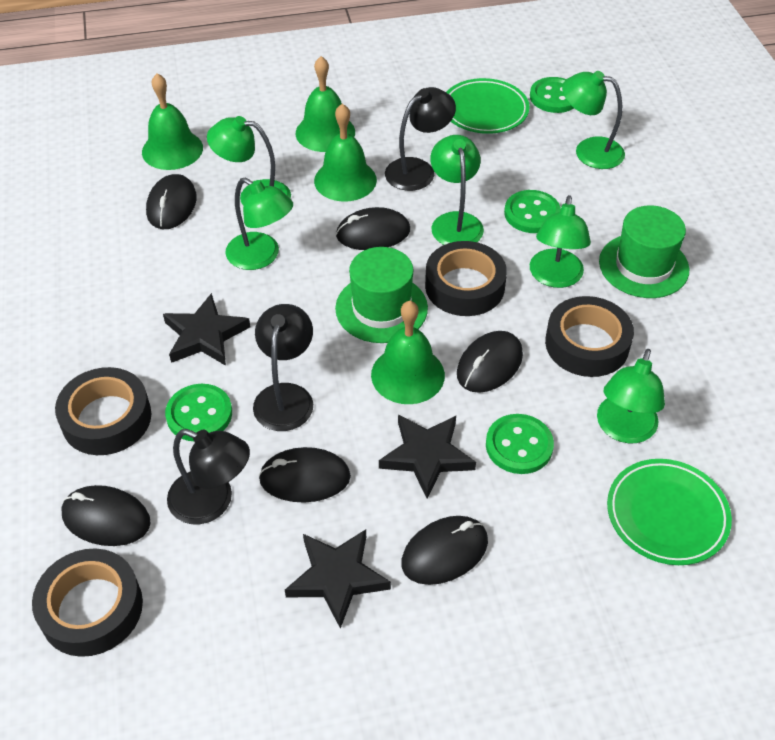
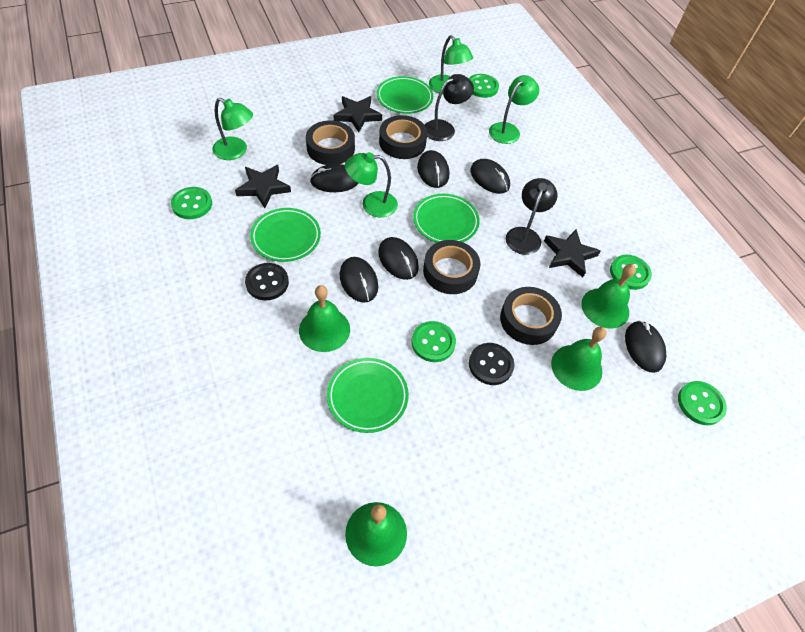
black button: none = 0 -> [245,263,289,300] [469,343,514,385] = 2
black lamp: [167,429,250,524] [253,304,313,431] [385,87,456,191] = 3 -> [425,74,474,141] [506,178,558,255] = 2
green button: [165,384,232,441] [486,414,554,474] [504,190,561,233] [530,77,574,113] = 4 -> [171,187,212,219] [411,321,456,362] [468,74,499,98] [610,255,652,290] [678,381,727,425] = 5
green hat: [335,247,428,343] [599,205,689,298] = 2 -> none = 0
green lamp: [207,116,291,206] [225,177,293,270] [430,135,484,245] [530,195,591,288] [562,71,625,169] [597,349,665,443] = 6 -> [213,98,253,160] [345,152,398,218] [429,35,473,94] [489,75,539,144] = 4
green plate: [446,78,530,134] [607,459,732,565] = 2 -> [250,208,321,262] [327,358,409,433] [377,76,433,114] [413,194,480,243] = 4

